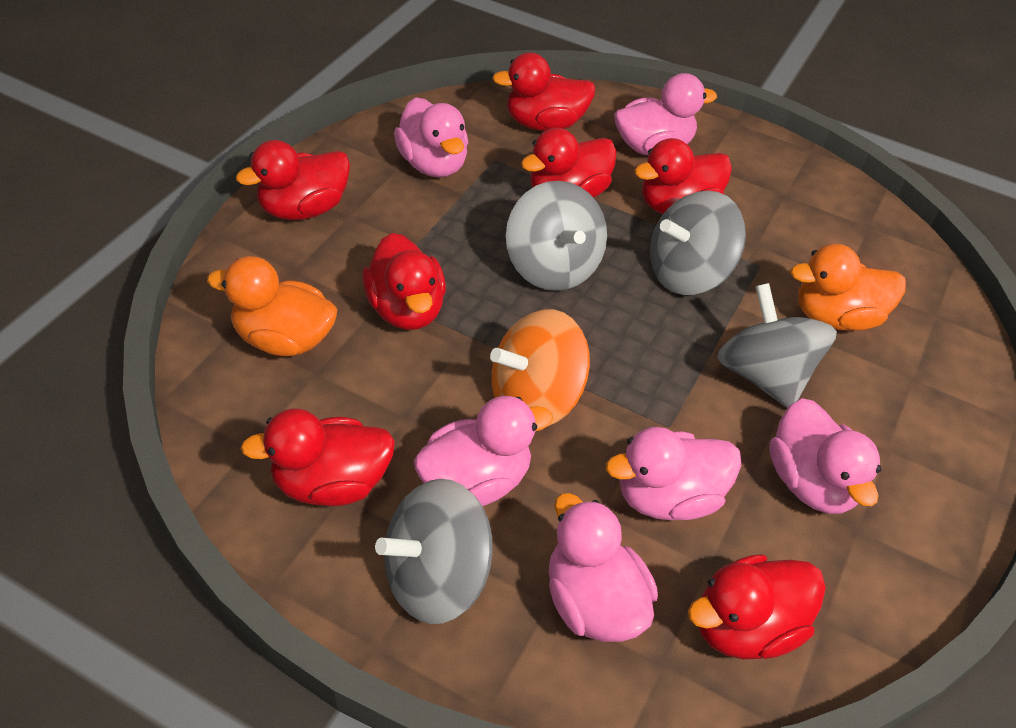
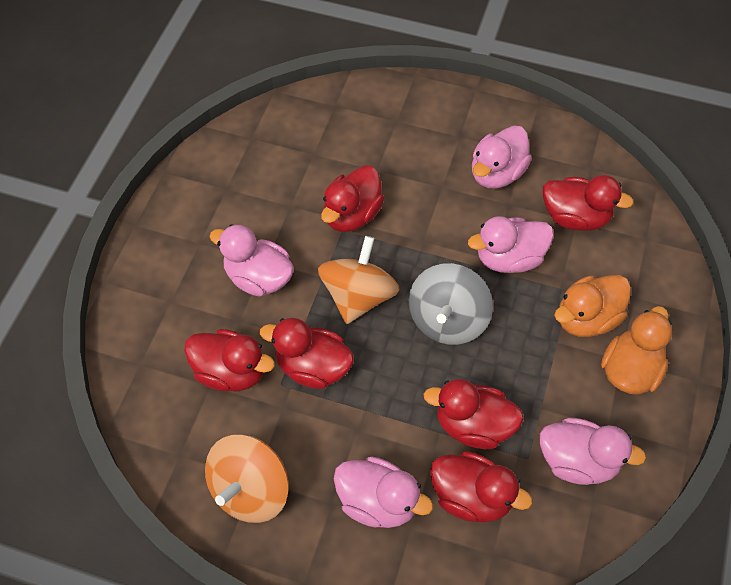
grey spinning top: [375,479,493,624] [506,181,607,291] [650,190,746,295] [717,283,837,408] = 4 -> [409,263,493,345] = 1
orange spinning top: [490,309,590,427] = 1 -> [205,435,289,523] [318,236,400,324] = 2
pink duck: [394,97,468,177] [414,396,553,506] [548,493,658,642] [606,427,742,520] [614,73,717,155] [769,398,881,514] = 6 -> [209,224,294,297] [334,456,433,528] [468,216,554,273] [472,126,532,188] [540,418,646,485] = 5
red duck: [236,140,350,220] [240,409,395,506] [362,233,446,330] [492,52,596,131] [521,128,617,198] [634,138,732,214] [688,554,826,659] = 7 -> [184,329,275,391] [260,318,354,389] [321,165,385,232] [423,379,524,449] [430,451,532,523] [543,175,634,231] = 6

